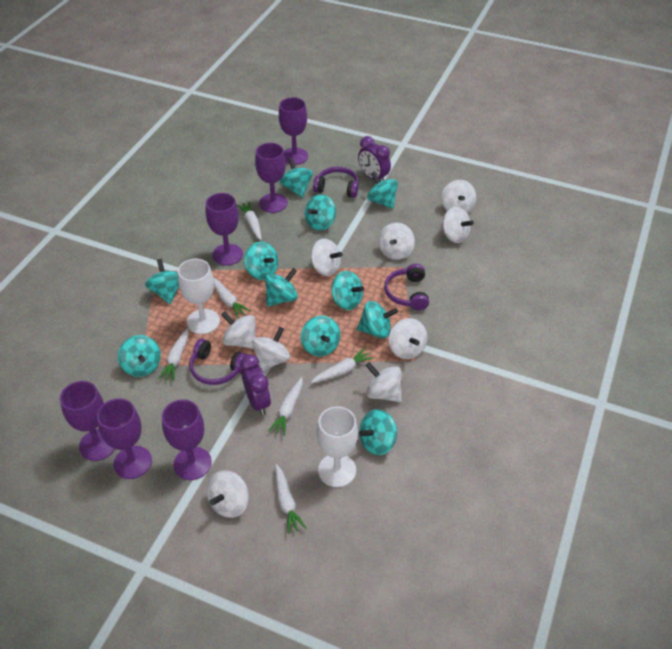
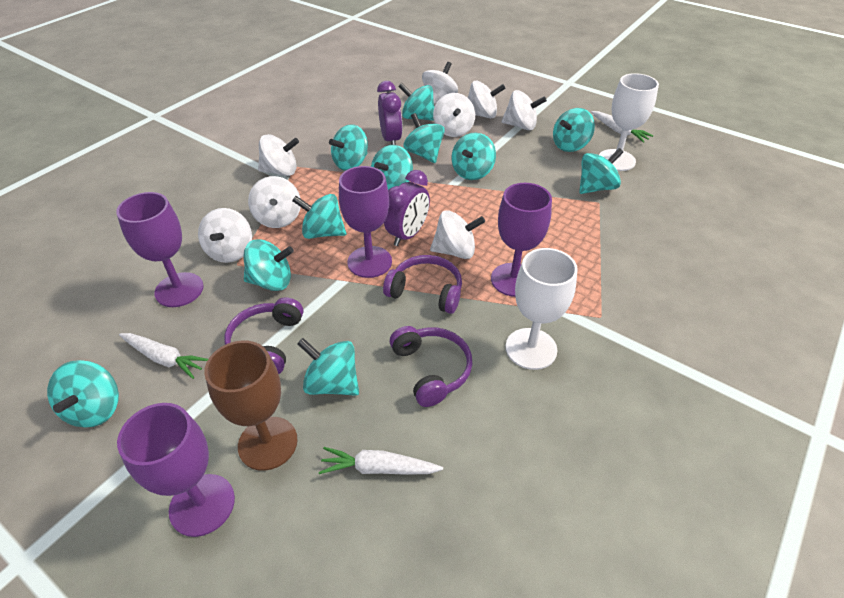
brown goblet: none = 0 -> [204,341,298,471] = 1
purple goblet: [60,381,115,461] [97,398,152,479] [162,400,212,480] [206,193,243,266] [255,143,288,213] [279,97,308,165] = 6 -> [116,192,204,307] [117,403,235,537] [339,166,392,278] [491,183,552,297] = 4
white carrot: [158,327,189,381] [214,278,251,318] [237,201,262,240] [268,377,303,436] [275,464,306,534] [311,348,374,383] = 6 -> [119,333,208,379] [319,447,443,475] [591,111,653,143] = 3
white spinning top: [207,470,249,518] [221,311,256,349] [252,327,290,371] [310,239,342,276] [366,362,402,402] [378,222,415,260] [389,318,427,359] [441,180,476,213] [441,207,474,243] = 9 -> [198,208,252,263] [248,176,301,228] [258,134,299,176] [422,62,458,104] [430,210,485,259] [433,93,475,137] [468,81,506,118] [501,90,547,130] = 8

